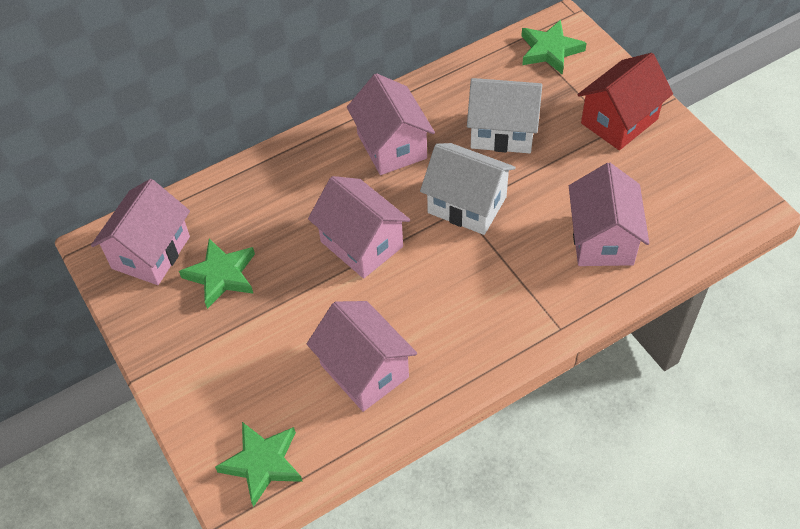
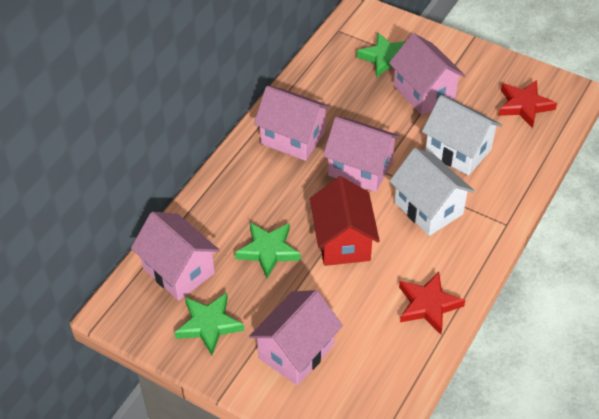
red star: none = 0 -> [399,272,465,334] [498,80,557,128] = 2

